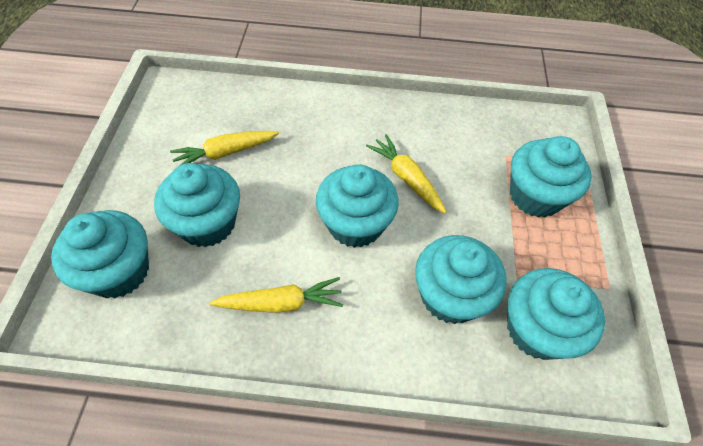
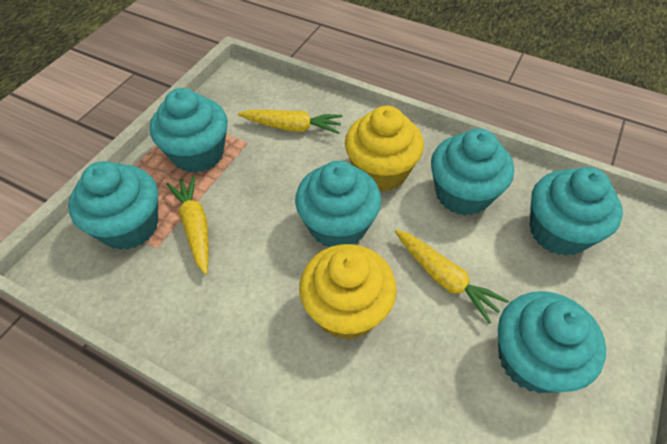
yellow cupcake: none = 0 -> [299,244,397,340] [345,106,424,191] = 2

